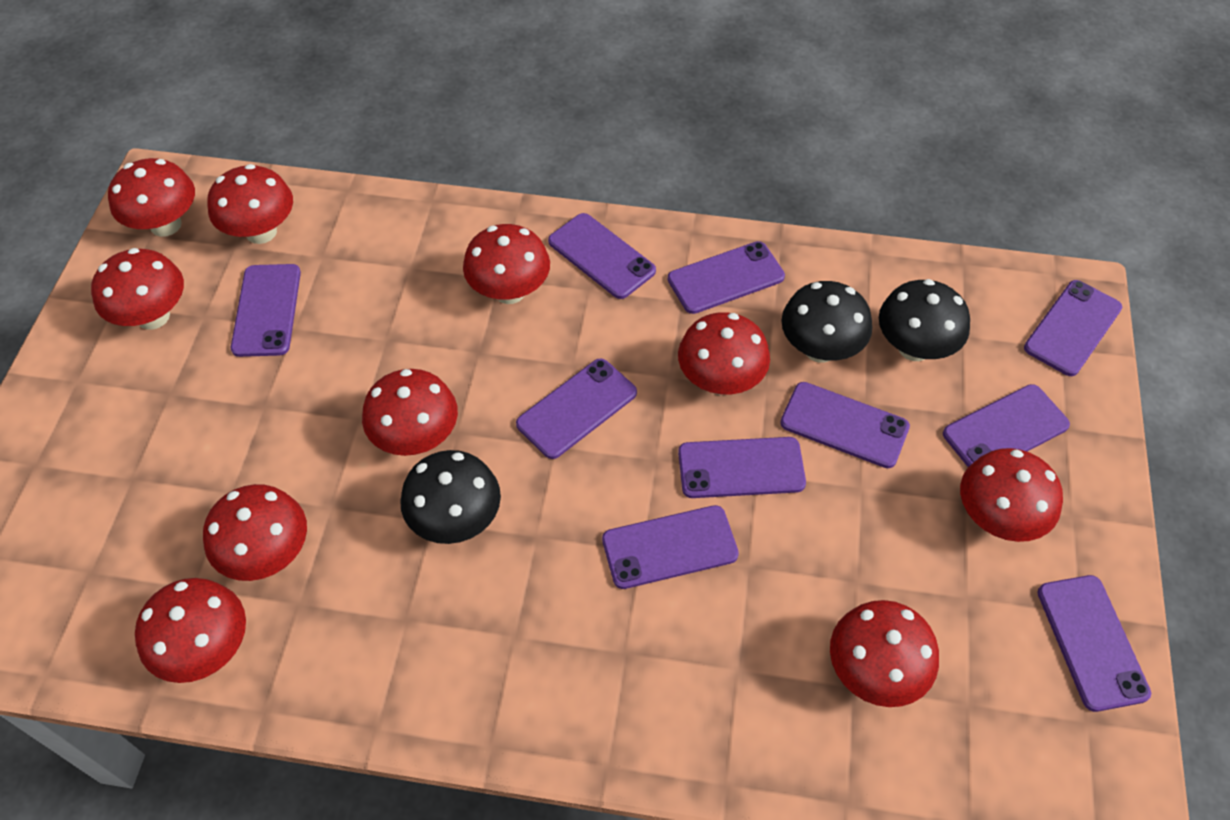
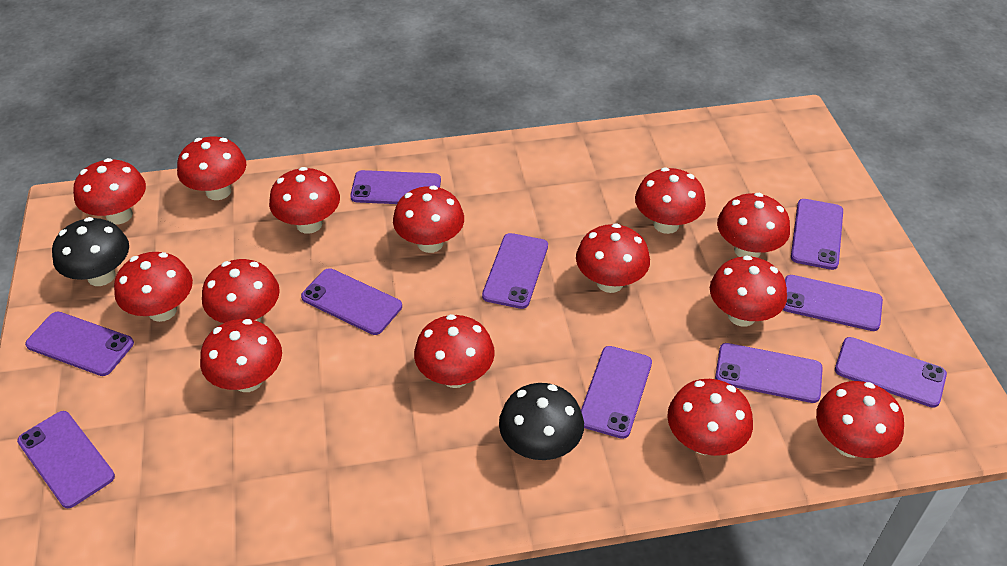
black mushroom: [400,450,501,544] [781,281,872,363] [879,279,970,361] = 3 -> [52,217,129,286] [499,383,584,460] = 2
red mushroom: [91,248,184,330] [108,158,195,237] [135,578,246,683] [203,484,307,581] [207,164,293,244] [362,369,458,456] [463,224,550,304] [678,312,770,395] [830,600,939,707] [960,448,1063,542] = 10 -> [73,158,146,225] [114,252,193,322] [177,137,247,200] [200,319,282,392] [202,259,280,323] [269,167,340,234] [393,186,464,253] [414,314,495,388] [576,223,650,293] [635,167,706,234] [667,379,753,456] [710,255,787,326] [717,193,790,258] [816,381,904,458] = 14

